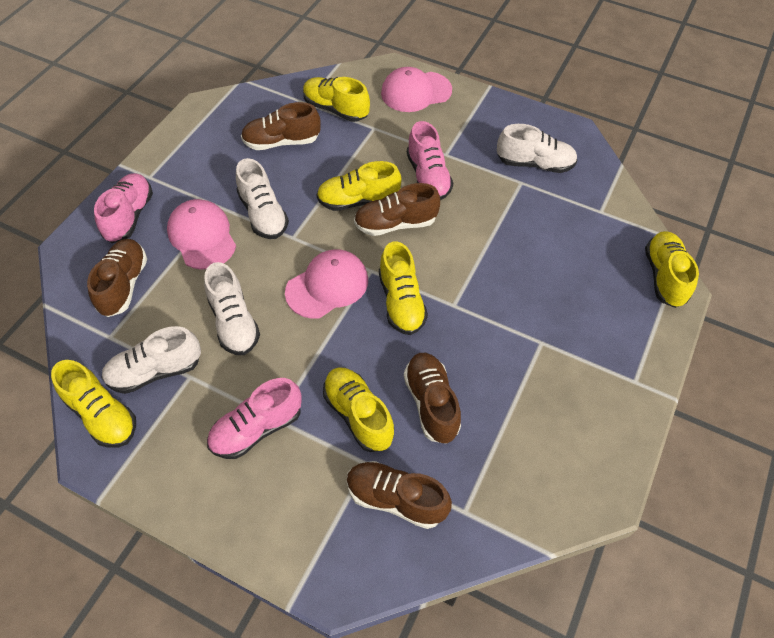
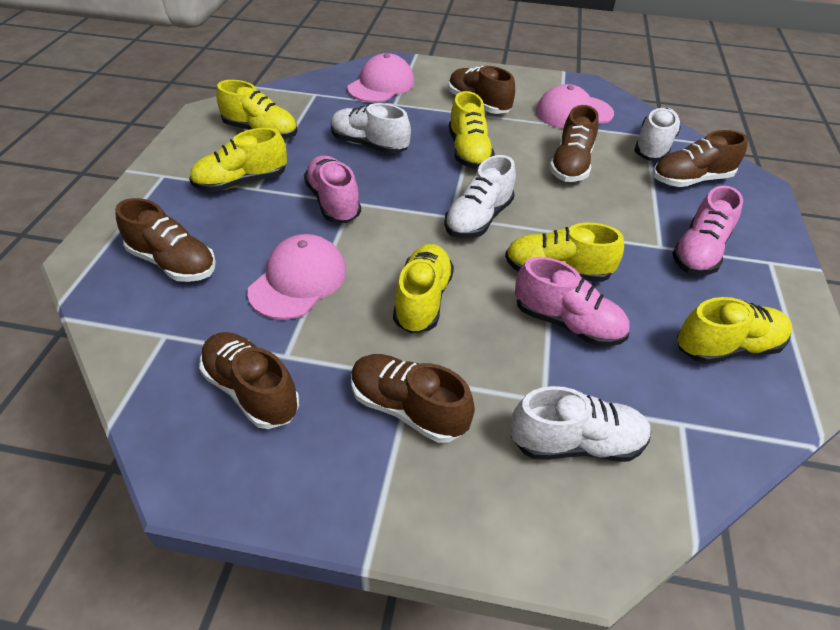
brown shoe: [87,239,147,317] [241,102,321,150] [347,461,452,529] [354,183,440,236] [404,353,461,444] = 5 -> [115,198,216,282] [199,332,299,429] [351,354,475,443] [448,66,515,114] [550,105,599,182] [653,130,748,187] = 6

